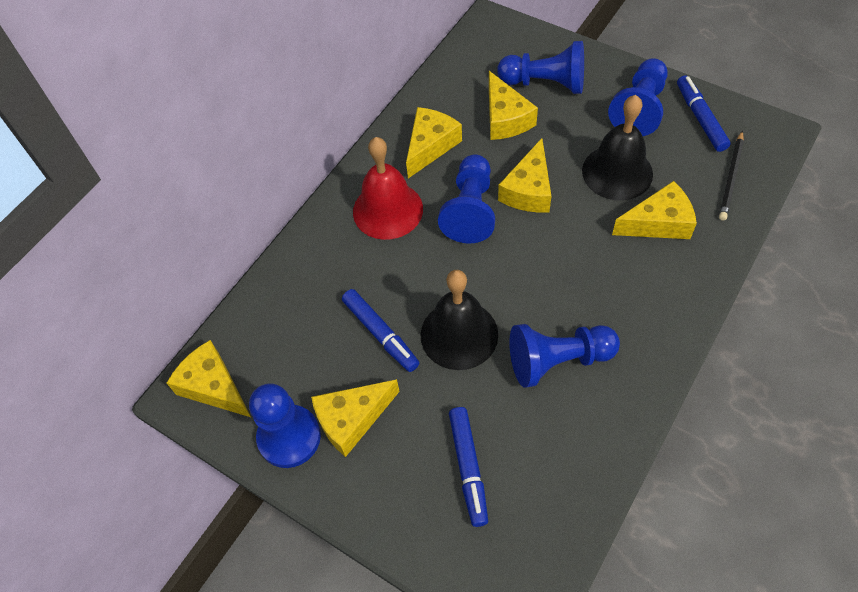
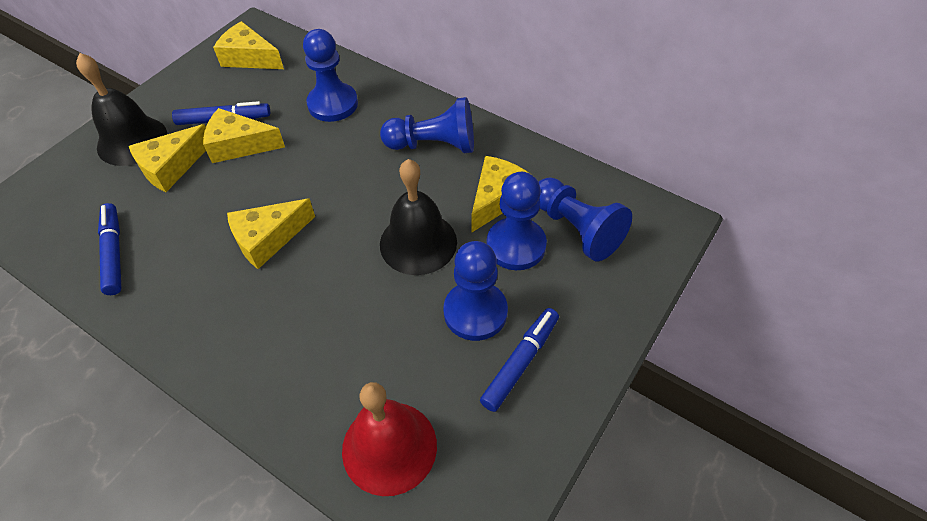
black pencil: [719,131,744,221] = 1 -> none = 0
yellow cheese: [167,340,251,417] [311,379,400,457] [406,107,462,178] [489,71,538,140] [498,138,551,213] [612,181,697,239] = 6 -> [129,124,206,192] [203,108,285,163] [213,21,284,69] [227,199,315,269] [471,156,533,232] = 5

